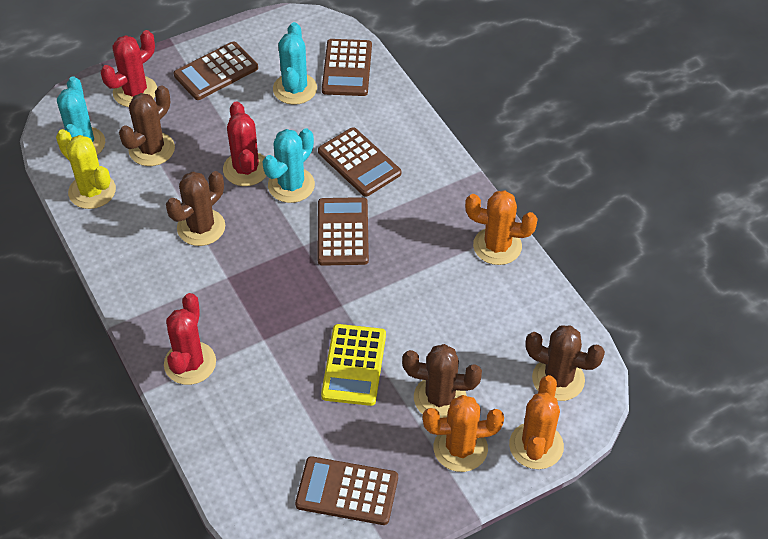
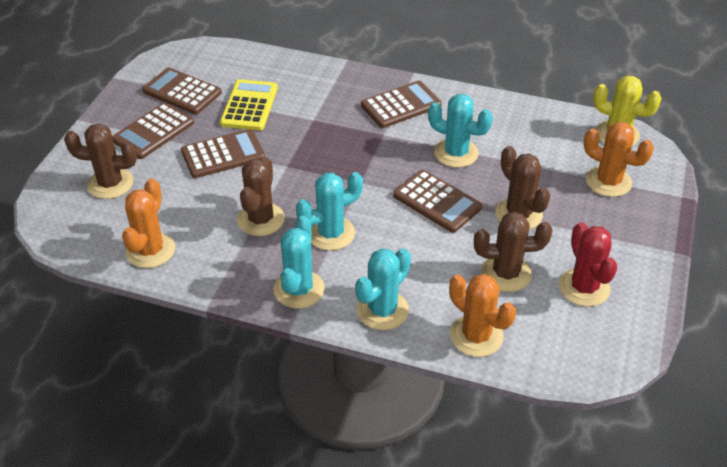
red cactus: [101,30,157,107] [164,293,216,385] [223,101,266,186] = 3 -> [559,222,617,307] = 1
turquoise cactus: [57,77,105,155] [263,129,315,203] [273,22,317,105] = 3 -> [273,216,325,309] [296,172,363,251] [355,248,411,330] [428,94,493,168] = 4

